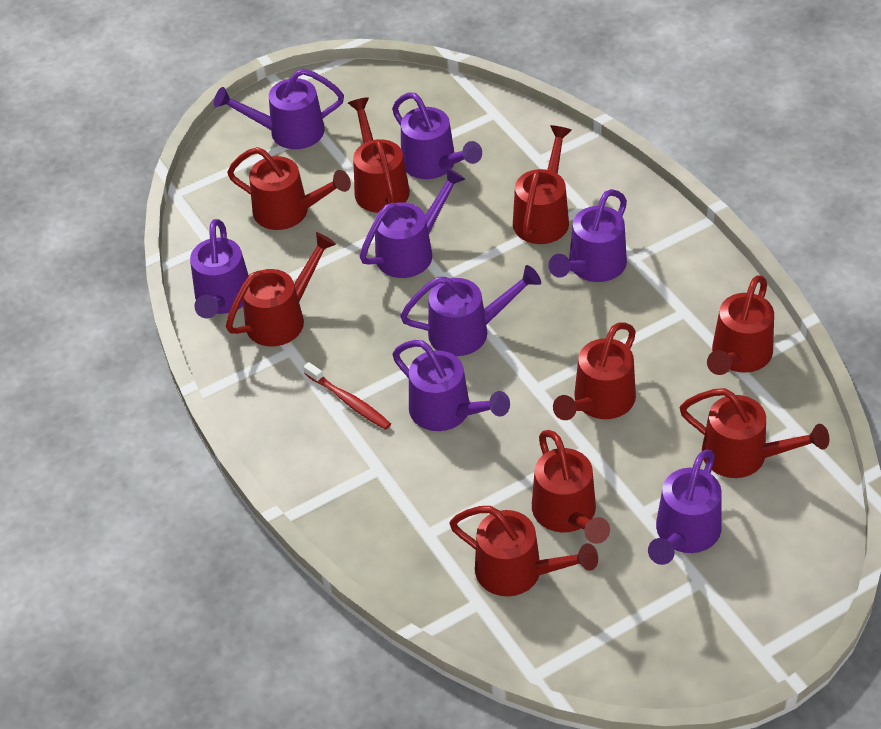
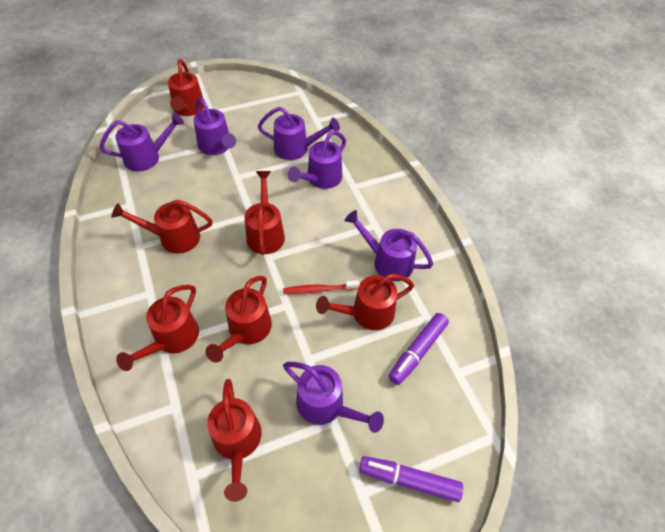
purple marker: none = 0 -> [359,456,463,502] [388,313,449,385] = 2
purple watering can: [190,219,249,319] [214,69,344,149] [360,167,465,278] [392,92,482,179] [392,340,510,431] [400,265,541,356] [548,189,627,282] [648,449,722,565] = 8 -> [100,113,184,171] [193,97,236,155] [258,107,340,160] [283,362,384,433] [287,131,346,189] [344,210,433,281] = 6
red watering can: [226,232,336,346] [227,147,351,230] [348,97,410,213] [449,506,598,596] [513,125,572,244] [532,430,610,544] [553,322,636,420] [680,388,830,478] [707,276,774,375] = 9 -> [111,200,213,254] [116,285,199,371] [168,59,204,116] [206,276,272,362] [207,379,262,502] [244,171,285,255] [316,274,414,330] = 7

